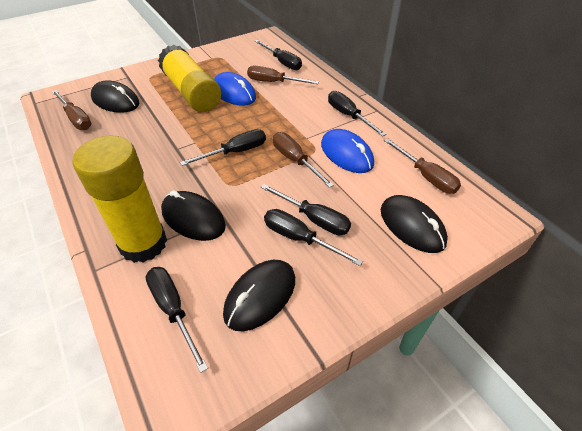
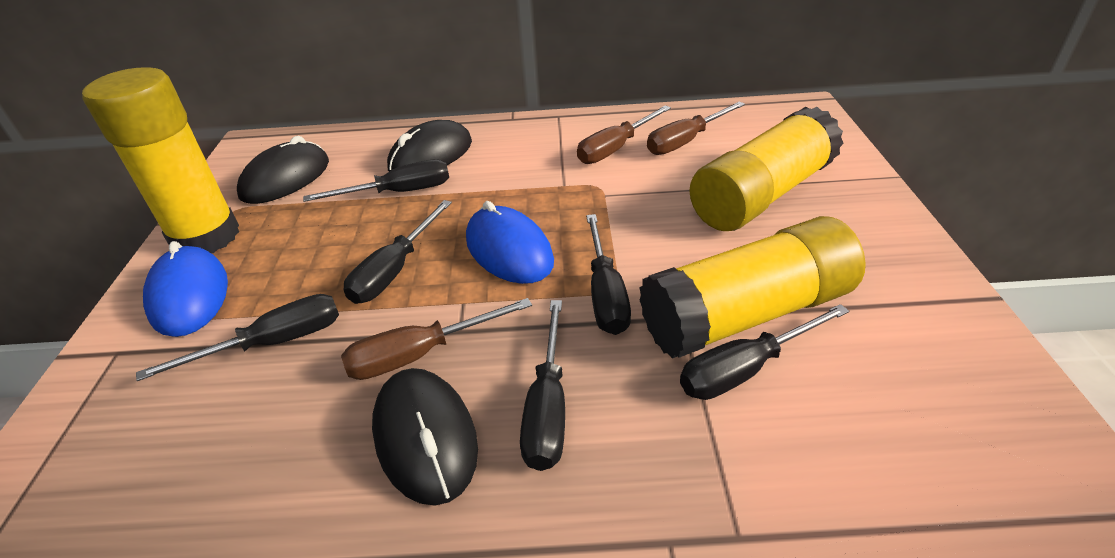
black mouse: [91,80,139,113] [161,190,226,241] [223,260,295,331] [381,195,448,253] = 4 -> [237,136,329,204] [372,368,478,506] [387,120,472,171] = 3
brown screwdriver: [52,90,92,130] [247,65,319,84] [273,132,334,188] [384,138,461,194] = 4 -> [341,298,532,380] [577,105,671,164] [647,102,745,155] = 3
yellow glue stick: [73,136,167,263] [158,45,221,112] = 2 -> [82,67,239,253] [639,216,866,359] [689,107,844,231] = 3

